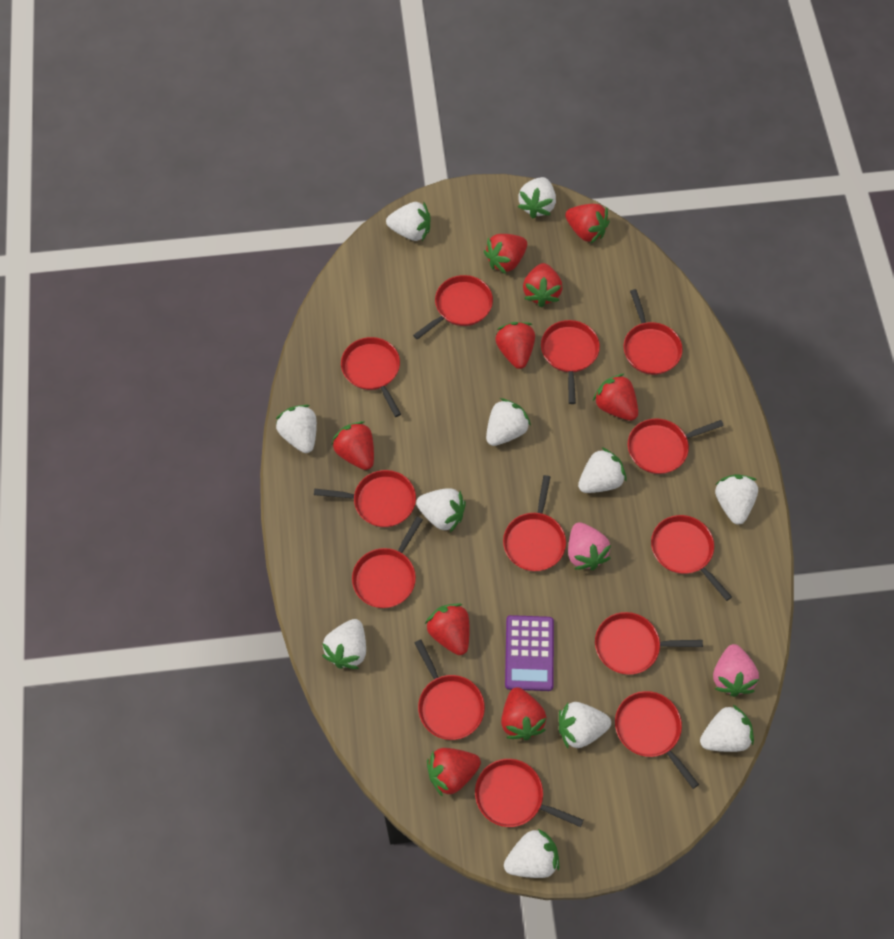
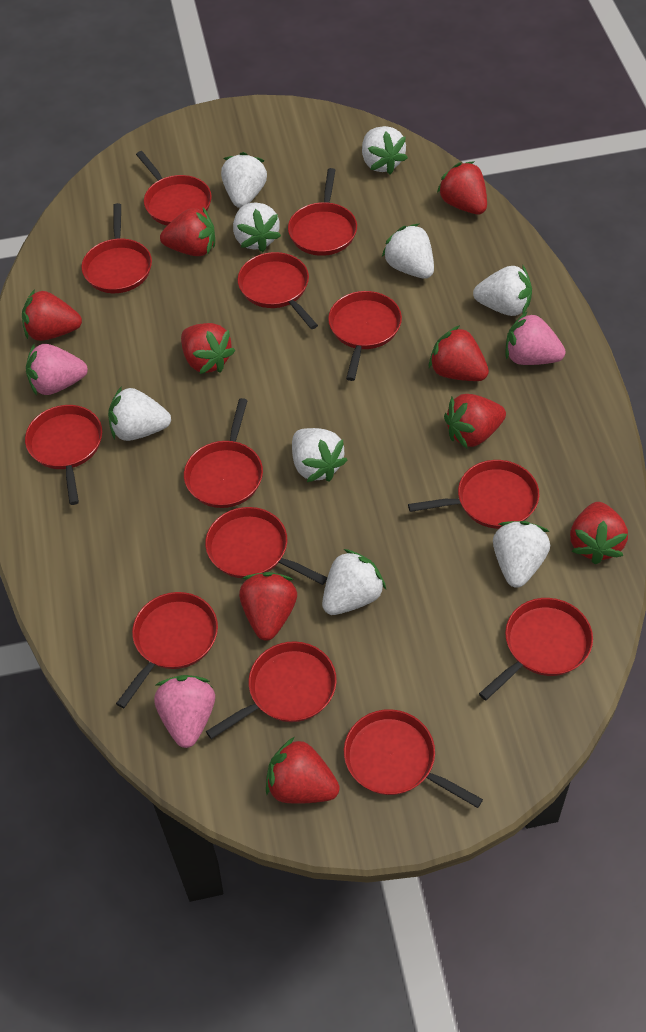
pink strawberry: [568,522,611,570] [713,644,759,697] = 2 -> [26,344,88,396] [154,675,215,748] [505,311,566,365] = 3
purple calculator: [505,615,554,691] = 1 -> none = 0
white strawberry: [276,405,317,453] [322,619,366,669] [386,201,431,241] [416,488,466,532] [486,398,531,446] [504,829,559,878] [518,177,556,218] [559,702,611,748] [578,447,627,493] [700,705,754,752] [715,474,758,525] = 11 -> [108,386,171,441] [221,152,267,208] [233,202,281,252] [292,428,348,482] [322,549,386,615] [362,126,408,174] [382,224,434,279] [473,266,532,316] [493,521,550,588] = 9

